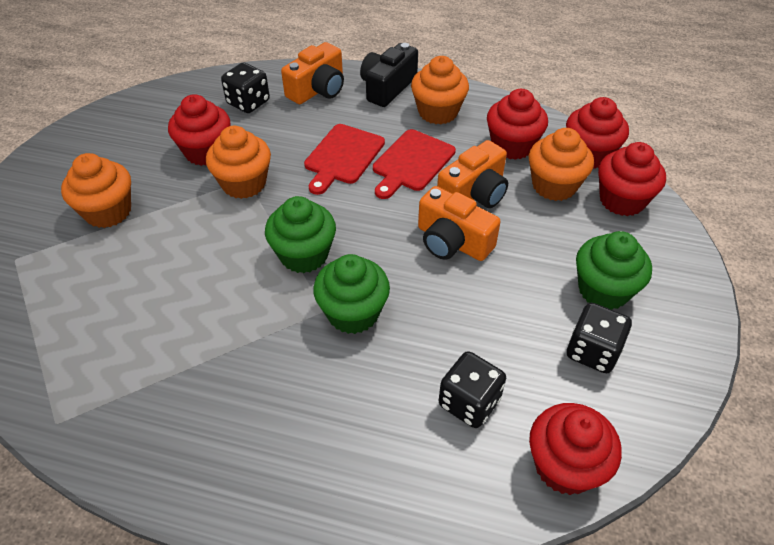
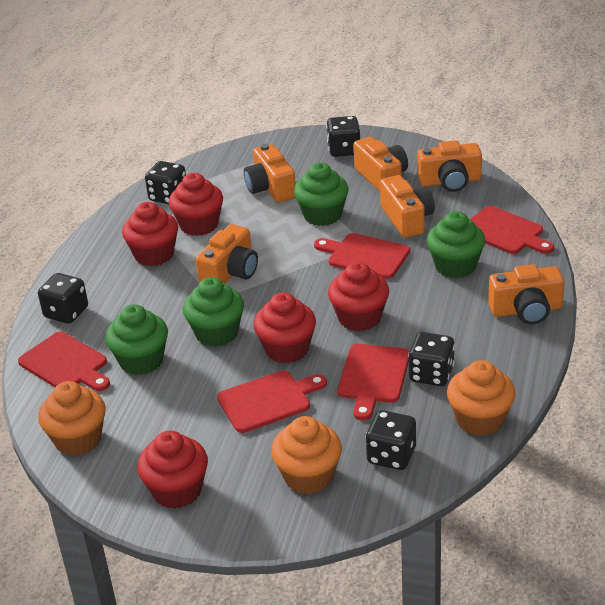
black camera: [360,43,418,107] = 1 -> none = 0
black dice: [221,62,270,113] [439,351,506,428] [567,303,632,373] = 3 -> [38,273,88,324] [145,161,186,204] [326,116,360,157] [366,410,416,470] [408,332,455,386] = 5
green cupcake: [265,196,336,273] [313,254,390,334] [576,231,652,310] = 3 -> [105,304,168,375] [183,277,244,347] [294,163,349,226] [427,211,485,278] = 4
orange camera: [281,42,344,104] [418,186,501,261] [437,140,508,208] = 3 -> [196,224,258,284] [244,144,296,203] [353,137,408,191] [380,175,435,238] [417,140,482,192] [488,264,564,324] = 6
orange cupcake: [61,153,131,228] [206,126,271,199] [411,56,469,124] [528,128,594,201] = 4 -> [38,381,106,456] [271,416,342,494] [447,360,516,436] = 3
red cutting board: [304,124,385,195] [373,129,456,199] = 2 -> [18,332,110,391] [217,370,327,433] [314,233,410,279] [337,344,409,420] [470,206,554,254] = 5

